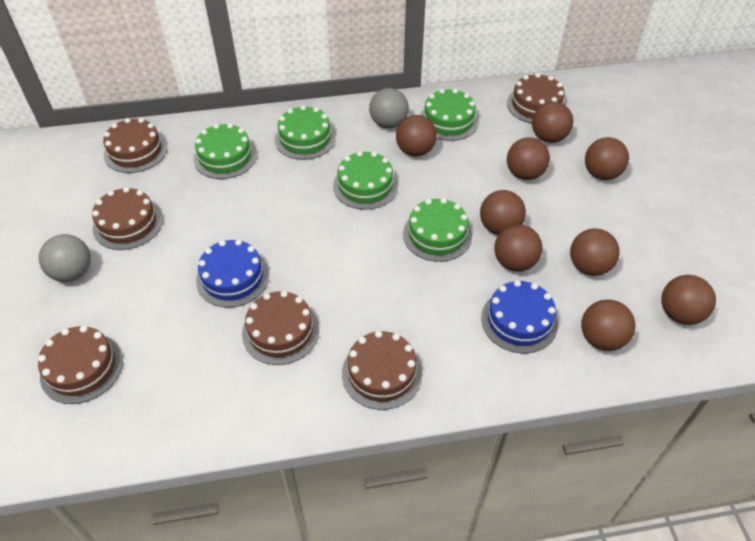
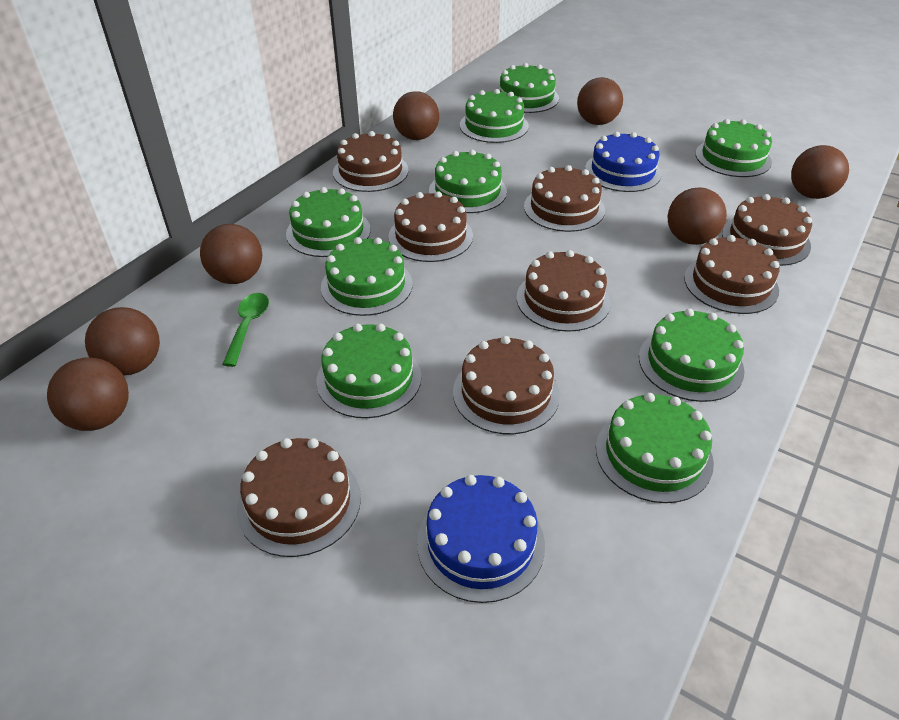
brown ball: [396,115,437,157] [480,190,526,235] [494,224,543,272] [507,137,550,180] [532,102,573,143] [570,228,619,276] [581,299,635,351] [585,137,629,180] [661,275,716,325] = 9 -> [47,357,129,431] [85,307,160,376] [200,224,262,284] [393,91,439,140] [577,77,623,125] [668,187,727,245] [791,145,849,199] = 7
brown cake: [38,326,123,404] [92,187,163,250] [103,118,167,173] [242,291,319,365] [342,331,422,410] [507,73,566,123] = 6 -> [237,438,361,557] [333,131,409,192] [389,191,473,262] [453,336,560,434] [516,250,611,332] [524,165,605,232] [684,235,780,314] [722,194,812,266] = 8
green cake: [194,123,257,179] [275,105,336,160] [333,151,398,210] [403,198,472,262] [420,89,479,141] = 5 -> [286,187,370,257] [316,324,421,418] [321,237,413,316] [429,150,507,213] [460,89,529,143] [499,63,559,113] [596,393,714,503] [639,309,745,402] [695,119,772,177] = 9
green spoon: none = 0 -> [222,293,269,367] = 1
grey ball: [39,234,91,282] [369,88,409,128] = 2 -> none = 0

